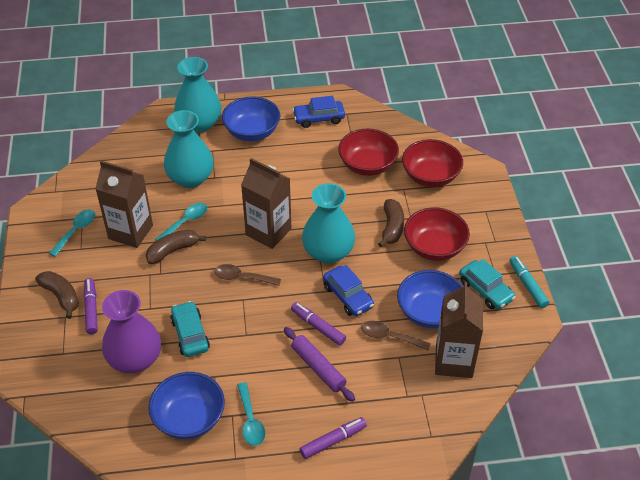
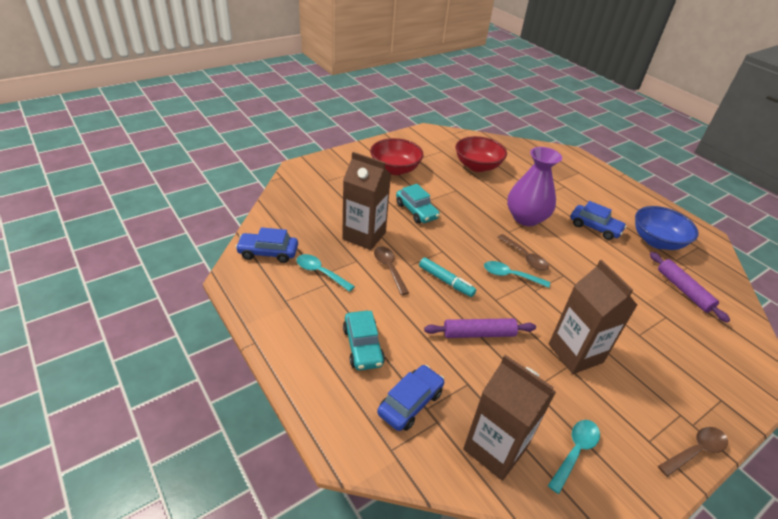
blue bowl: [148,372,225,439] [222,96,280,141] [397,270,463,328] = 3 -> [635,206,699,250] = 1
blue car: [292,96,345,128] [323,265,374,316] = 2 -> [235,227,298,263] [377,365,445,431] [570,201,627,240] = 3
brown banana: [35,271,79,319] [146,230,206,264] [378,199,404,247] = 3 -> none = 0
brown spoon: [214,264,281,286] [361,321,431,350] = 2 -> [374,246,409,295] [498,234,549,271] [658,427,728,477] = 3
purple marker: [84,278,98,334] [291,302,346,346] [300,417,367,459] = 3 -> none = 0
purple rolling pin: [284,327,355,402] = 1 -> [424,318,536,338] [650,252,730,323] = 2
red bowl: [338,129,399,176] [402,139,463,187] [404,208,470,261] = 3 -> [370,138,424,175] [455,136,507,172] = 2
turquoise vase: [164,110,214,188] [174,57,222,133] [302,183,355,264] = 3 -> none = 0

